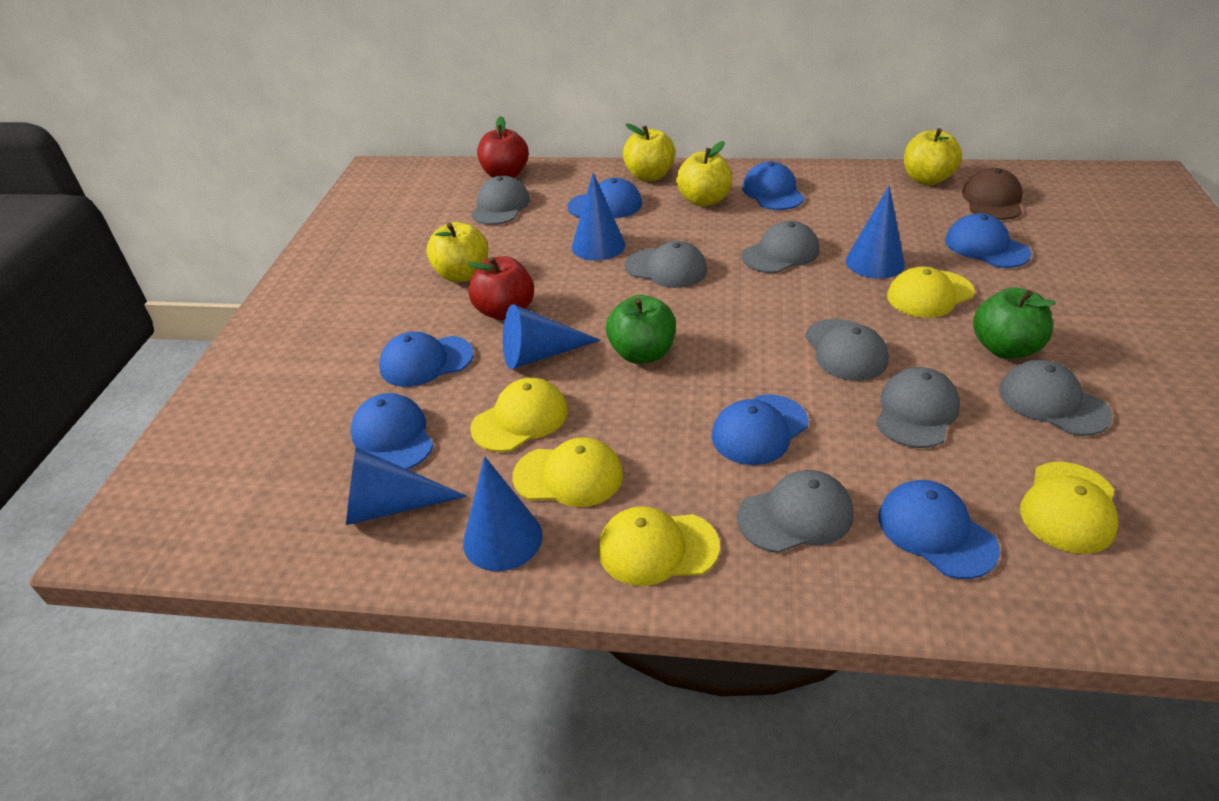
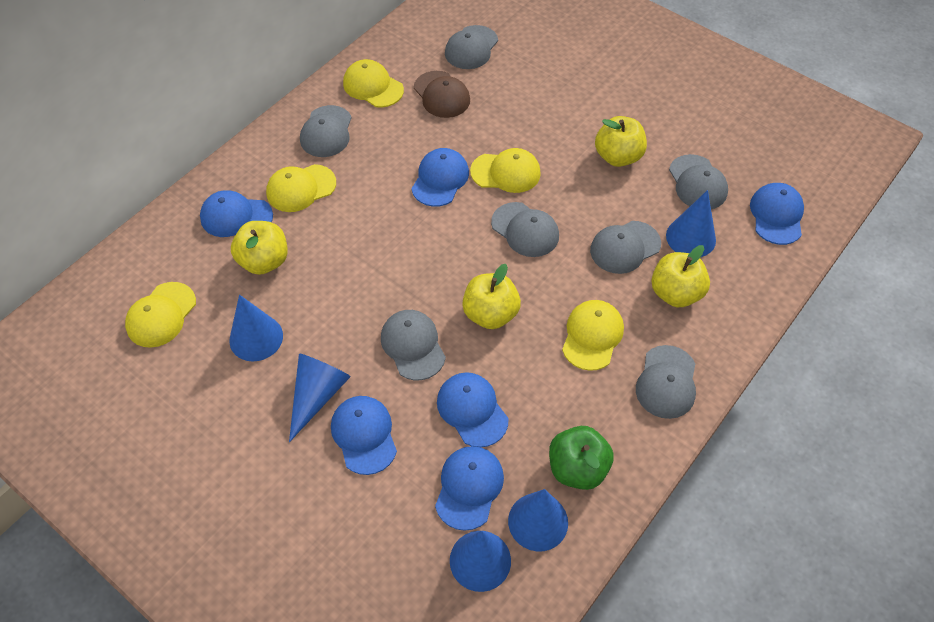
blue cap: [350,393,434,470] [379,332,474,387] [568,178,642,218] [712,394,808,465] [742,161,805,210] [878,480,1000,579] [945,213,1031,268] = 7 -> [200,190,273,237] [331,396,397,475] [411,148,469,207] [435,446,504,531] [437,372,509,447] [750,183,804,245] = 6
green apple: [606,295,676,364] [973,287,1056,358] = 2 -> [549,426,614,490] = 1
red apple: [467,256,534,320] [477,116,529,178] = 2 -> none = 0

